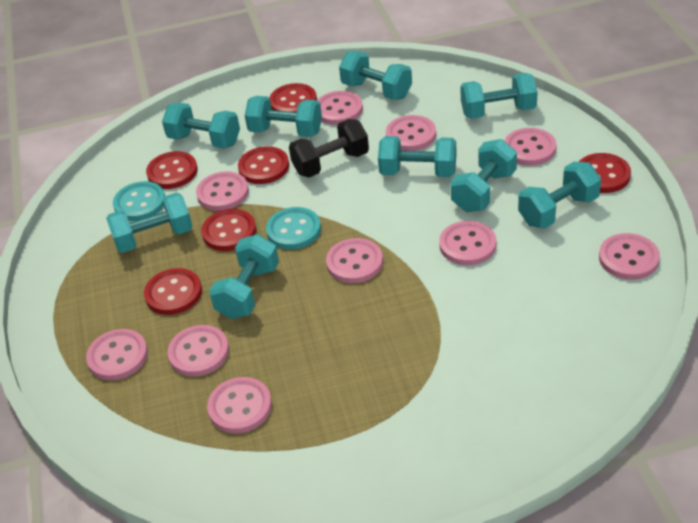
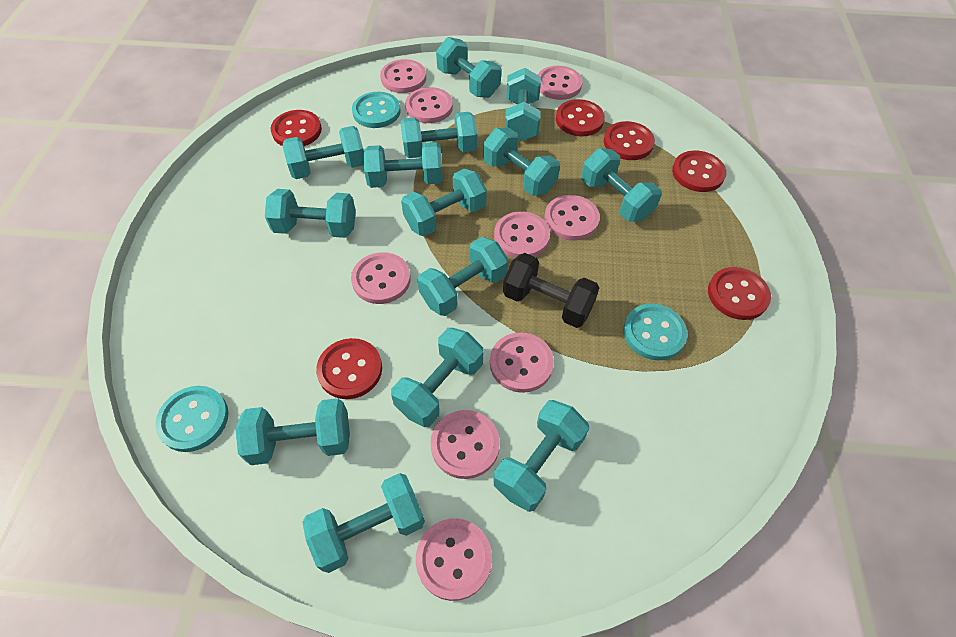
pink button: [86,329,148,380] [168,325,229,377] [196,171,249,211] [207,377,272,434] [318,91,363,125] [326,238,383,283] [386,115,436,151] [439,221,496,265] [505,128,556,166] [599,233,660,280] = 10 -> [351,252,411,304] [380,59,426,93] [405,87,453,123] [416,518,492,601] [431,410,500,479] [490,332,554,393] [494,211,550,258] [538,66,582,100] [544,195,600,241] = 9
turquoise button: [113,181,165,221] [266,207,321,249] = 2 -> [155,386,229,452] [352,92,400,128] [623,303,687,360] = 3
turquoise dumbbell: [106,193,193,253] [162,102,240,149] [209,234,279,319] [245,96,322,137] [339,51,412,100] [378,136,457,177] [451,139,517,212] [461,73,538,119] [518,162,601,228] = 9 -> [236,398,350,465] [265,189,356,238] [283,126,364,179] [302,473,425,573] [363,142,443,188] [391,328,483,427] [400,112,477,158] [401,169,487,236] [418,237,508,316] [436,37,501,98] [483,128,560,196] [494,400,589,512] [505,68,541,141] [581,148,662,222] = 14

